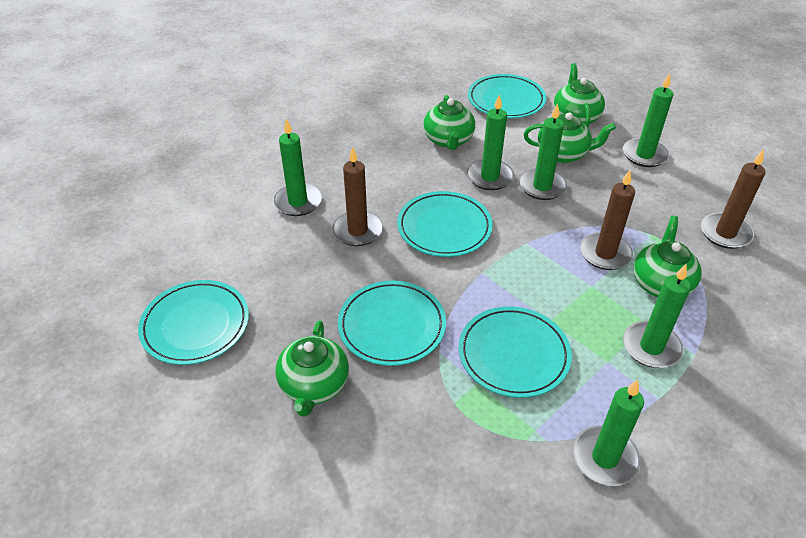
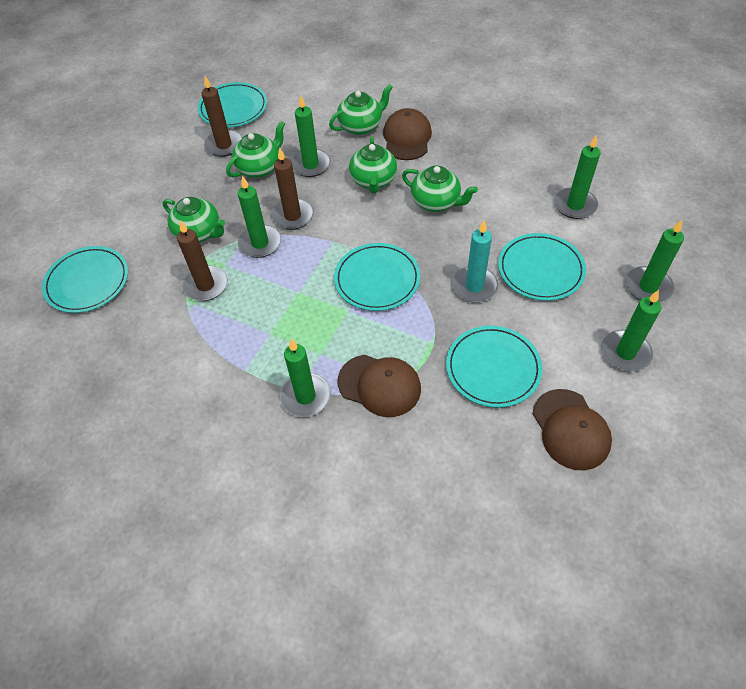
brown cap: none = 0 -> [338,355,421,417] [383,108,432,160] [532,389,612,470] = 3
turquoise candle: none = 0 -> [452,220,498,303] = 1

